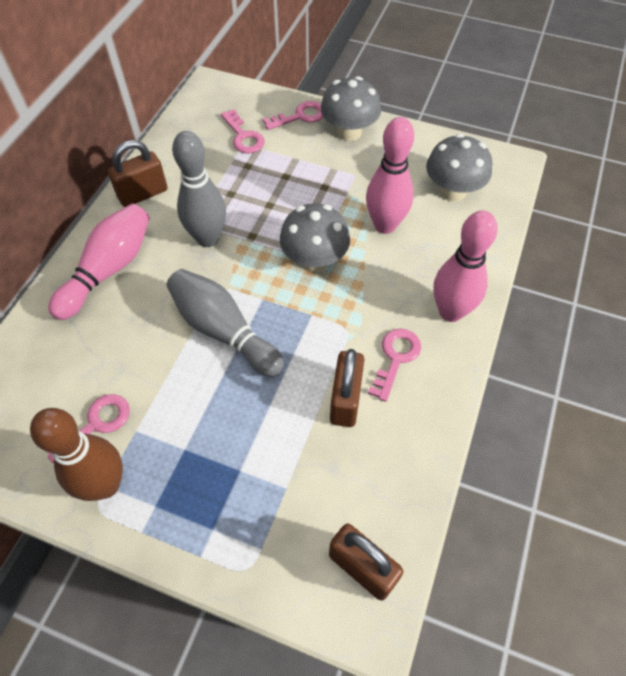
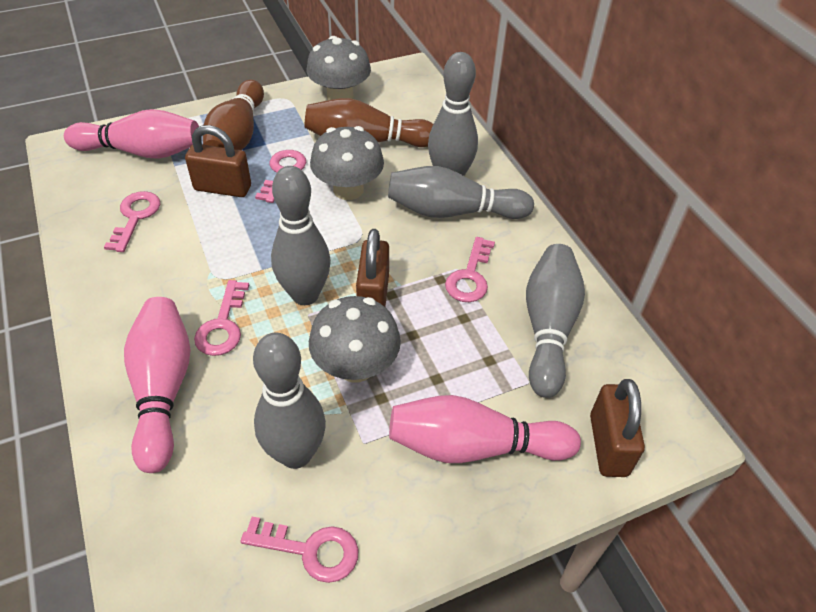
brown bowling pin: [30,408,123,501] = 1 -> [203,80,264,150] [304,98,433,147] = 2
grey bowling pin: [167,269,284,377] [172,131,226,247] = 2 -> [253,333,326,469] [271,166,331,305] [388,166,534,219] [428,52,478,176] [526,244,585,398] = 5
pink key: [47,394,130,463] [221,109,265,154] [263,101,324,130] [368,329,421,402] = 4 -> [104,191,160,252] [194,280,249,356] [240,517,359,583] [255,150,306,203] [445,237,495,302] = 5

